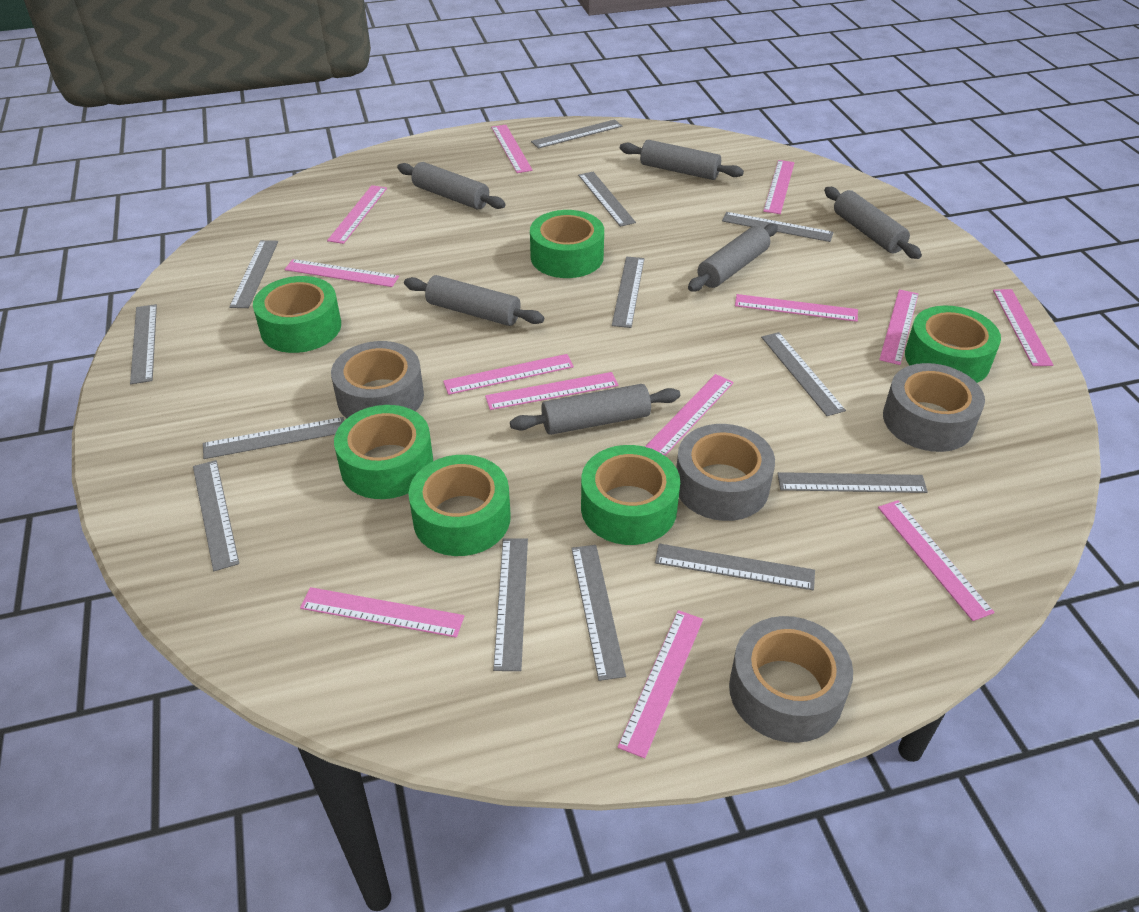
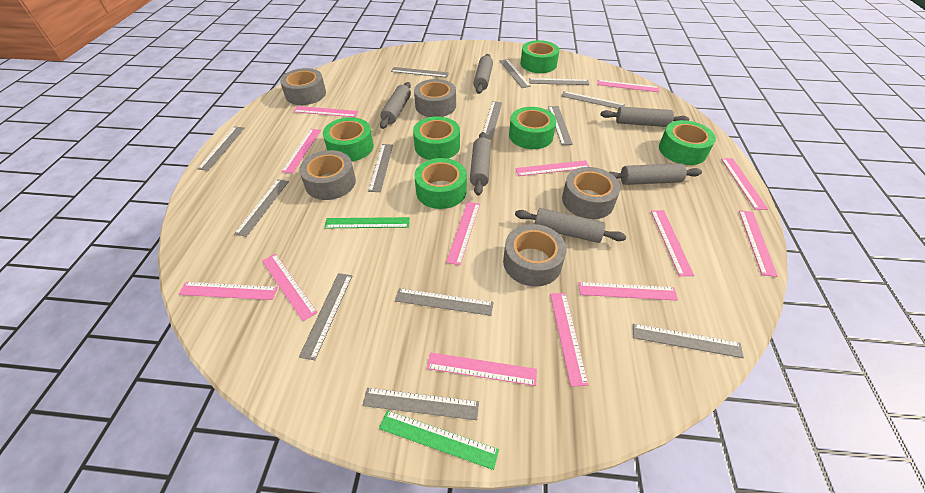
green ruler: none = 0 -> [324,217,410,228] [379,410,499,470] = 2
grey tape: [331,341,424,418] [676,424,775,521] [729,616,853,743] [883,363,985,452] = 4 -> [280,68,326,105] [299,150,356,200] [414,79,456,117] [503,224,566,287] [562,167,620,219] = 5

